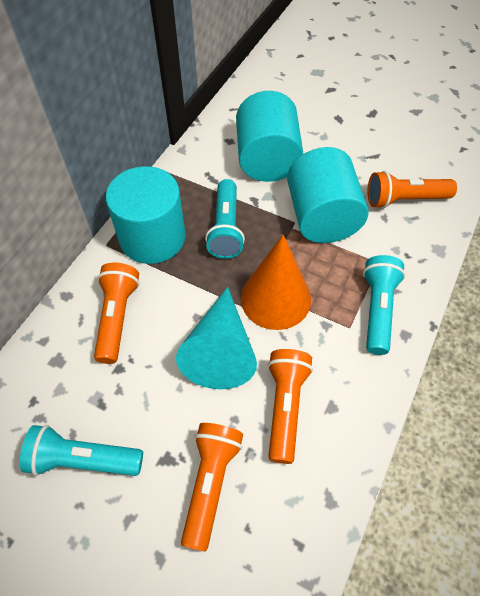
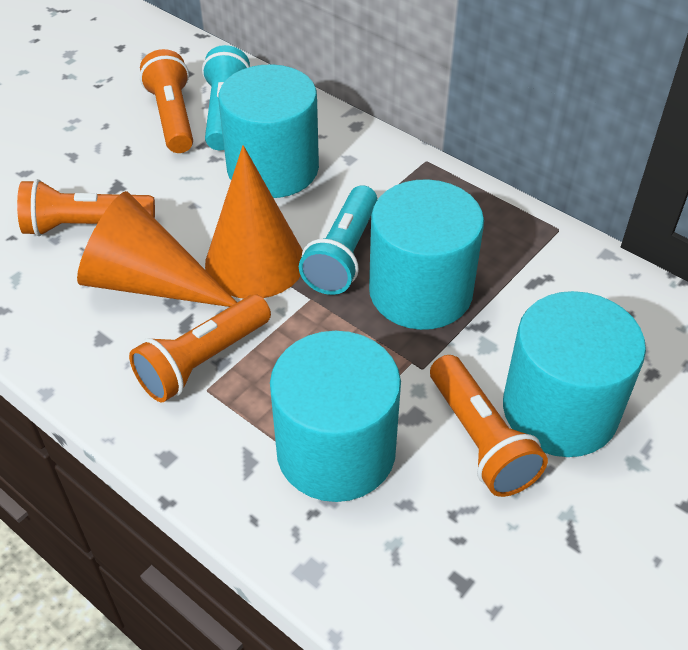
orange cone: [241,235,311,330] = 1 -> [77,191,237,307] [205,145,303,299] = 2
turquoise cone: [176,287,257,389] = 1 -> none = 0
turquoise cylinder: [106,166,186,264] [236,91,304,182] [287,147,369,243] = 3 -> [218,64,319,198] [270,331,401,502] [369,179,484,330] [503,291,646,457] = 4
turquoise flashlight: [20,425,143,476] [205,179,245,259] [363,255,405,355] = 3 -> [202,45,250,150] [299,185,378,295] = 2

